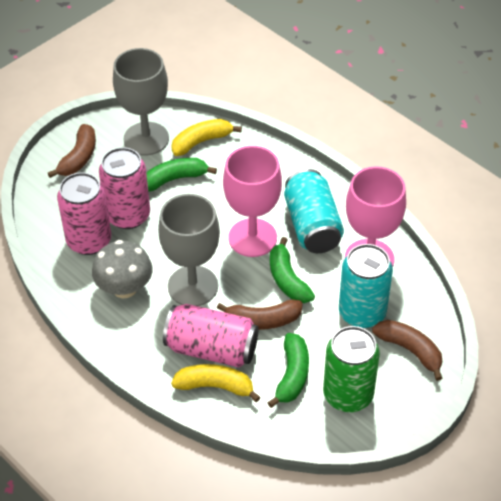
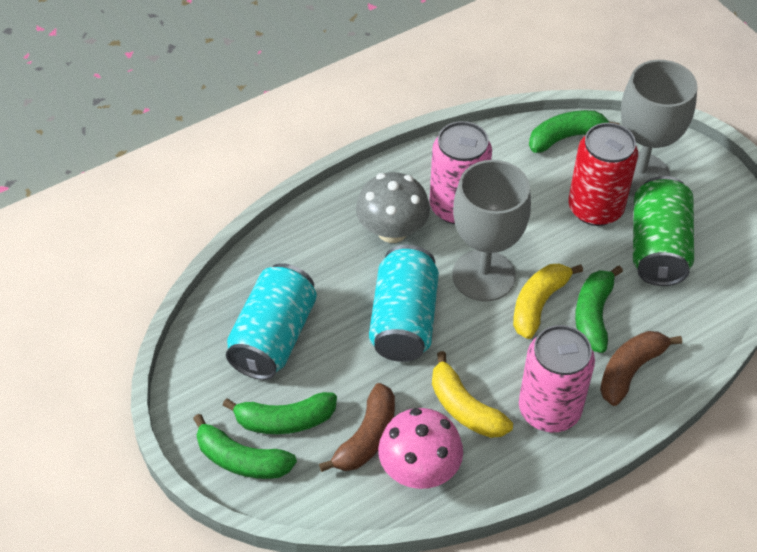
brown banana: [48,124,96,178] [217,299,303,330] [372,320,442,381] = 3 -> [319,383,395,472] [600,331,682,406] = 2
green banana: [146,158,217,192] [268,333,309,408] [270,237,315,303] = 3 -> [193,414,297,479] [223,392,337,434] [529,110,620,153] [575,266,623,353] = 4
pink can: [57,172,111,255] [99,147,150,229] [163,304,259,367] = 3 -> [429,121,492,224] [519,325,595,432] = 2
pink goblet: [223,146,282,257] [345,166,406,267] = 2 -> none = 0
pink mushroom: none = 0 -> [378,408,463,489] = 1
red can: none = 0 -> [568,123,638,226] = 1

